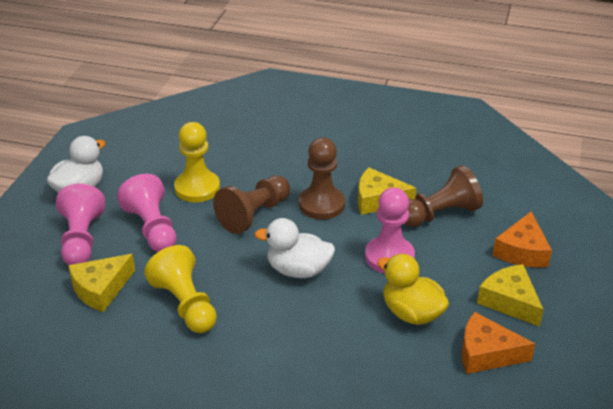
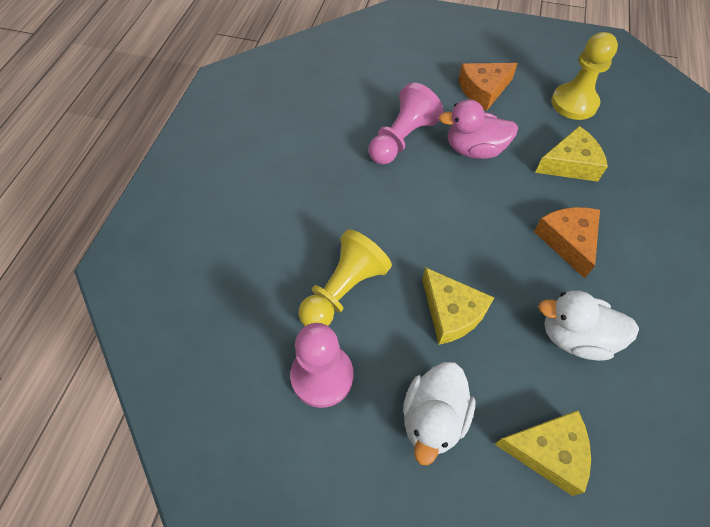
brown pawn: [213,175,290,234] [299,137,345,219] [404,165,483,227] = 3 -> none = 0
pink duck: none = 0 -> [439,99,518,159] = 1
pink pawn: [56,184,105,265] [117,174,177,252] [365,187,415,274] = 3 -> [290,323,354,408] [369,82,444,165] = 2
yellow duck: [377,254,449,325] = 1 -> none = 0

